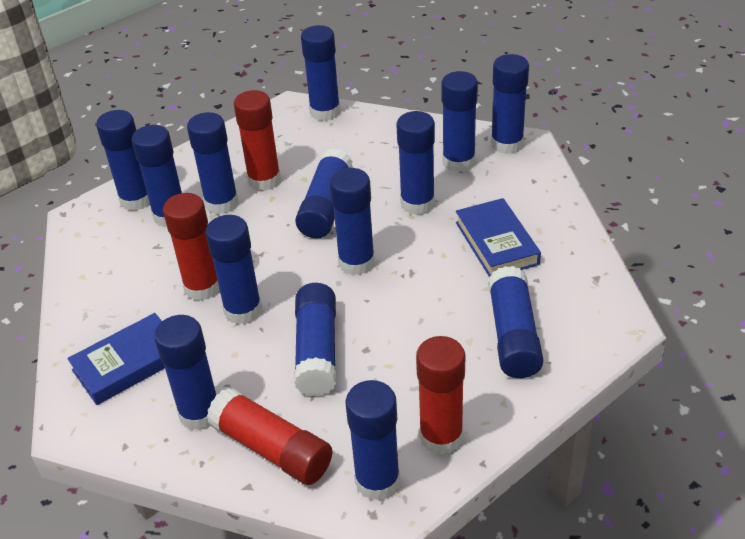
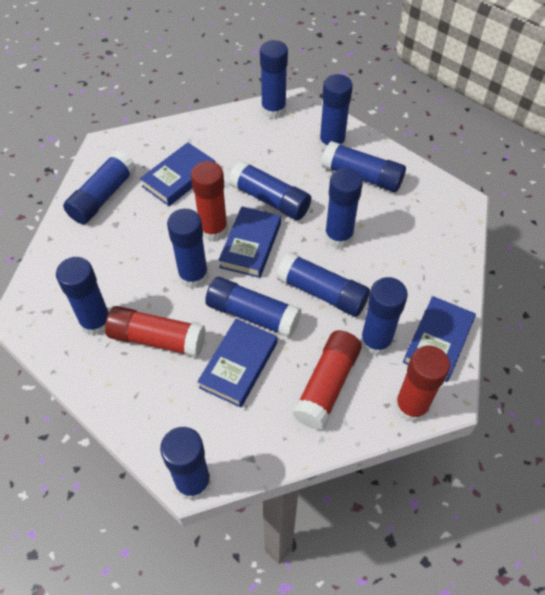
blue book: [67,313,165,405] [456,198,541,277] = 2 -> [140,142,215,206] [197,319,277,408] [219,206,281,278] [403,296,476,382] = 4
blue glue stick: [96,110,150,211] [132,125,182,227] [154,315,216,430] [187,112,238,215] [205,215,262,324] [294,283,336,396] [295,148,353,238] [301,25,341,121] [329,168,375,275] [345,380,400,501] [397,111,435,215] [442,71,478,172] [488,266,543,378] [491,54,529,154] = 14 -> [56,257,109,336] [63,150,136,224] [160,427,211,501] [167,209,208,288] [205,277,301,338] [229,160,311,220] [260,40,288,119] [276,252,370,317] [319,74,353,151] [322,141,406,192] [325,168,363,248] [360,277,408,356] = 12

